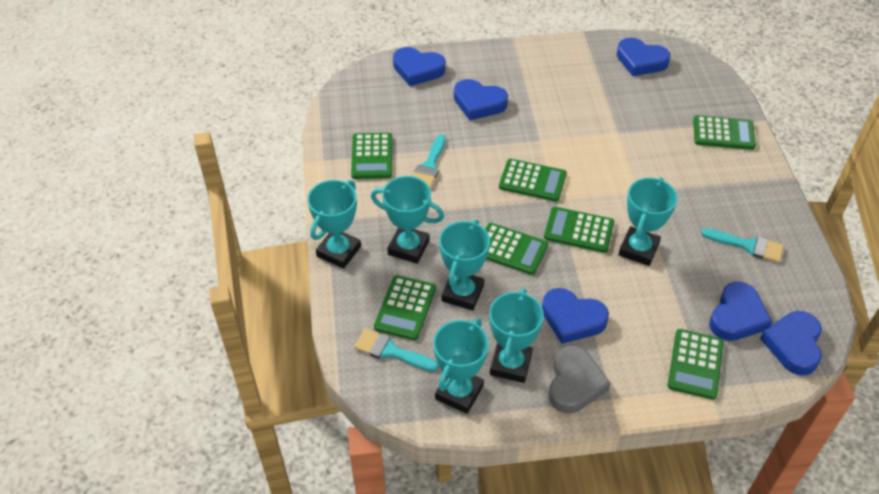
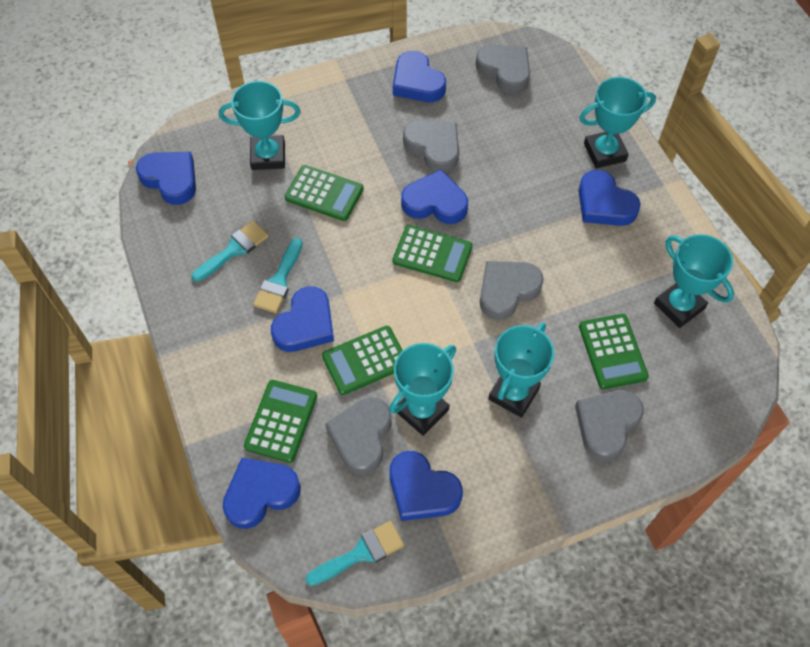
blue heart: [393,47,446,86] [454,79,508,120] [542,288,609,344] [616,38,671,76] [709,282,772,341] [760,311,822,375] = 6 -> [136,152,196,205] [223,458,301,529] [271,286,334,352] [390,451,463,521] [393,51,446,102] [401,169,468,224] [578,170,641,226] = 7
green calculator: [351,133,392,179] [374,275,436,340] [485,223,548,275] [499,159,567,201] [544,207,614,253] [668,329,724,400] [693,115,756,150] = 7 -> [244,380,317,463] [285,165,364,221] [322,326,403,395] [392,225,473,282] [579,314,649,389] = 5
grey heart: [548,346,610,413] = 1 -> [325,397,392,474] [403,120,459,173] [476,45,530,94] [480,261,544,320] [575,390,644,461] = 5
turquoise trophy: [307,180,361,269] [371,176,444,264] [433,318,489,414] [439,220,490,311] [489,288,544,383] [618,177,678,266] = 6 -> [219,81,300,170] [389,343,456,436] [488,323,554,418] [579,77,656,168] [654,234,734,328] = 5

